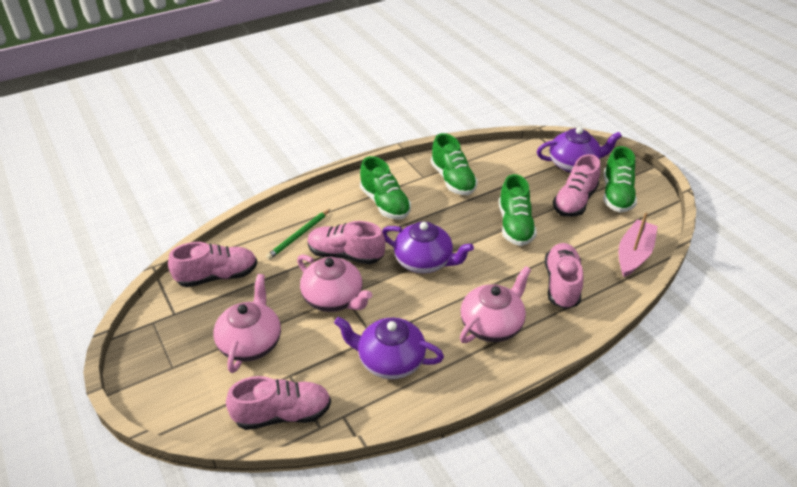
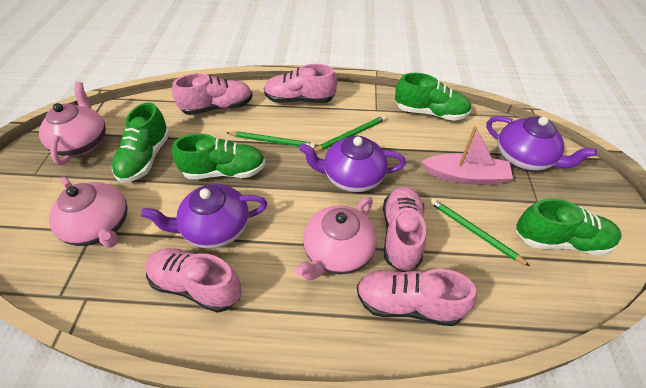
green pencil: [266,209,330,260] = 1 -> [227,131,315,149] [314,115,386,152] [430,199,530,266] = 3

